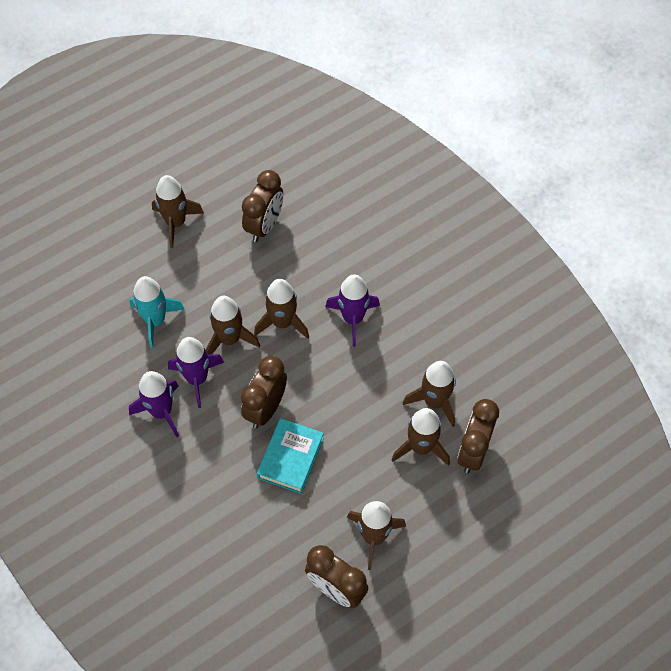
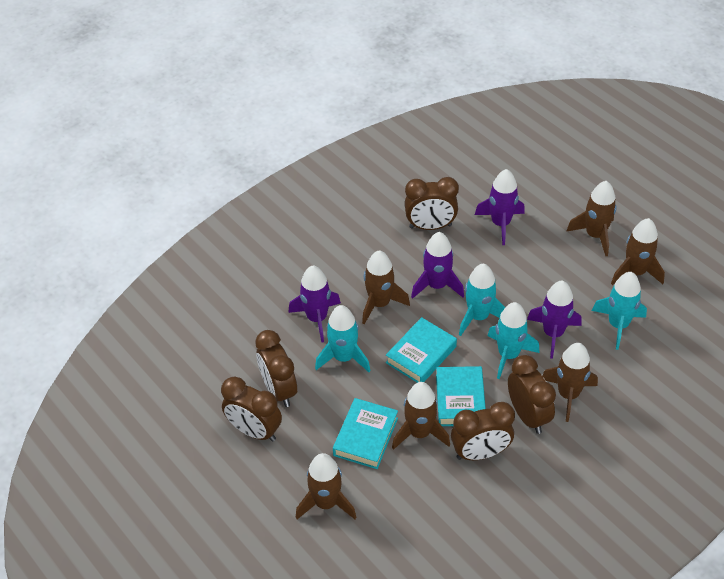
brown clock: [241,356,287,428] [242,170,283,242] [305,545,368,608] [457,399,499,473] = 4 -> [221,376,282,442] [255,330,297,407] [405,177,459,230] [451,402,515,460] [508,355,556,434] = 5
purple rocket: [129,371,179,437] [168,337,224,408] [325,274,380,347] = 3 -> [288,266,341,343] [411,232,464,299] [475,169,525,245] [527,281,581,359] = 4
turquoise book: [257,418,324,494] = 1 -> [333,398,398,469] [386,317,457,383] [436,366,486,426] = 3
turquoise rocket: [129,276,184,348] = 1 -> [315,305,370,372] [459,263,505,336] [488,302,540,379] [592,272,647,350] = 4

